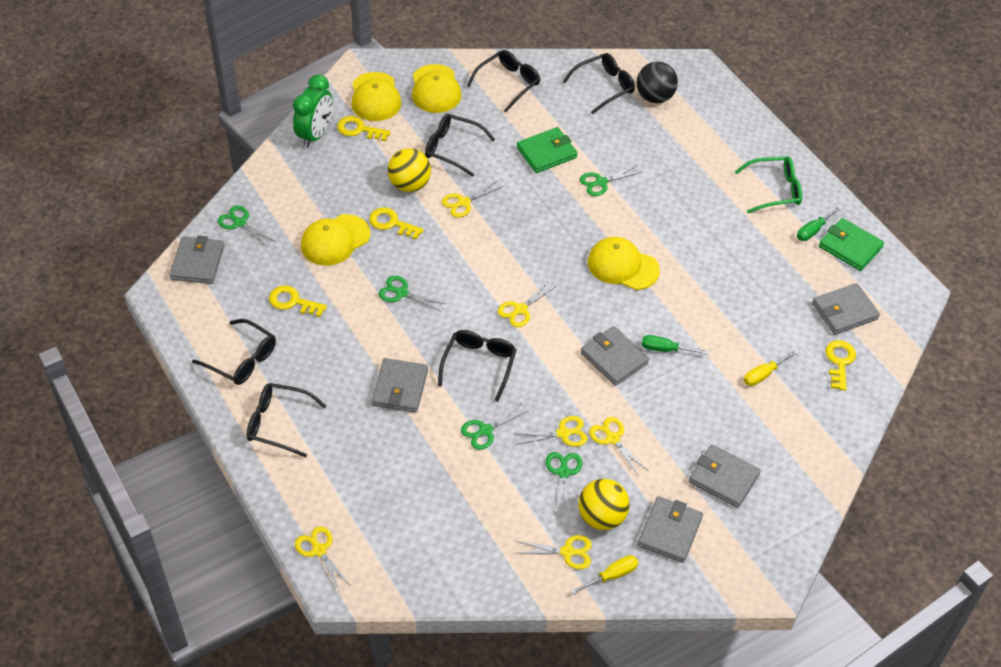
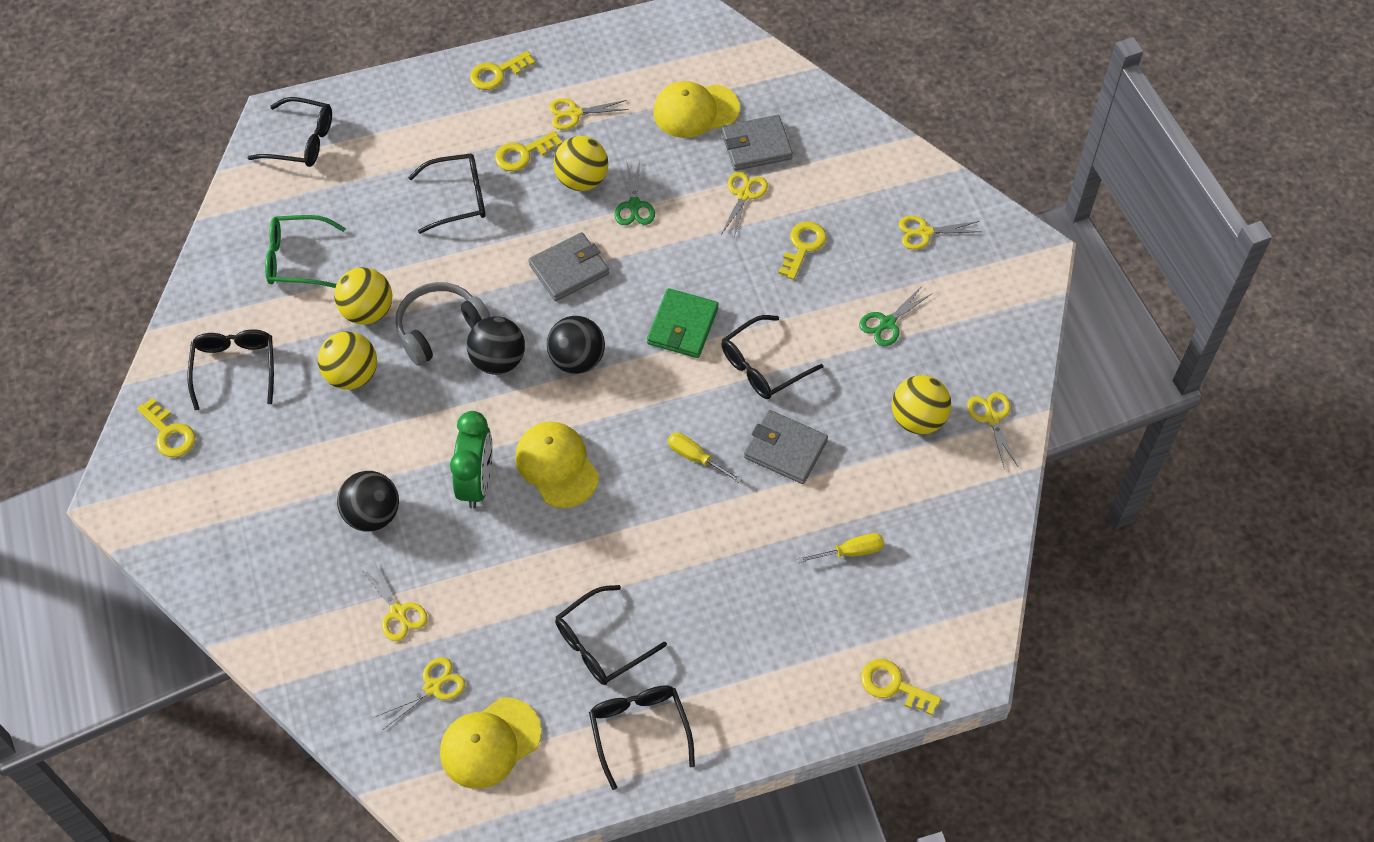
black ball: [636,62,678,103] = 1 -> [337,471,399,532] [467,316,525,375] [547,316,605,374] = 3
green scissors: [218,205,276,247] [379,276,445,312] [461,403,530,450] [546,452,582,514] [580,166,641,196] = 5 -> [614,161,655,225] [859,286,933,346] = 2
green screwdriver: [642,335,709,355] [797,206,843,241] = 2 -> none = 0
green wallet: [517,127,578,173] [819,218,884,271] = 2 -> [647,288,719,358] = 1
grey headphones: none = 0 -> [395,282,491,366] = 1
grey wallet: [169,235,224,284] [372,358,428,413] [581,326,649,386] [638,496,703,563] [689,445,761,508] [812,283,880,334] = 6 -> [528,232,609,301] [721,115,793,171] [744,410,828,484] = 3
yellow ball: [388,148,431,192] [578,479,630,530] = 2 -> [318,331,377,390] [334,267,392,325] [554,136,608,191] [892,375,951,434] = 4
yellow cap: [301,214,370,265] [352,72,401,121] [412,64,461,113] [588,237,660,290] = 4 -> [440,698,541,789] [515,422,599,508] [653,81,740,138] = 3
yellow key: [269,286,327,317] [337,116,391,141] [369,207,424,239] [825,340,856,391] = 4 -> [137,398,195,457] [470,51,535,90] [495,131,562,171] [778,221,826,280] [861,659,941,715] = 5

